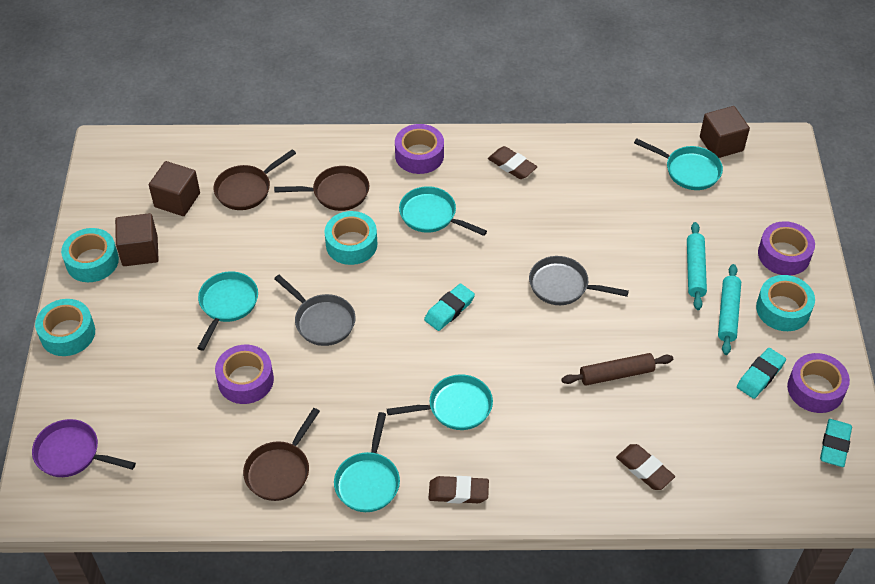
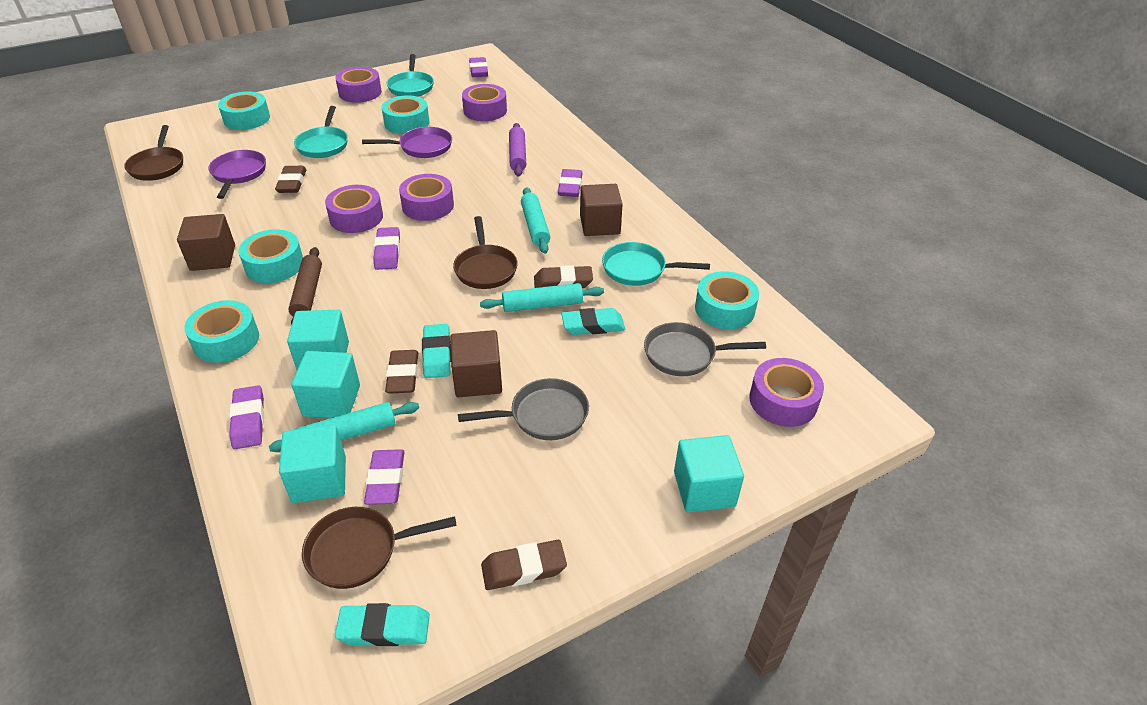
brown eraser: [428,476,489,504] [488,146,537,179] [616,444,675,490] = 3 -> [275,166,306,193] [385,350,418,393] [481,540,567,590] [534,265,593,288] = 4
purple eraser: none = 0 -> [229,385,264,449] [364,449,404,505] [373,227,400,270] [469,57,488,77] [558,169,582,197] = 5
purple pan: [32,419,136,477] = 1 -> [208,150,266,199] [362,127,452,158] = 2
purple rolling pin: none = 0 -> [509,123,526,177] = 1
purple tape: [215,345,274,404] [395,124,444,174] [758,221,815,276] [787,353,850,413] = 4 -> [325,185,383,233] [335,67,382,103] [399,174,454,221] [462,84,507,121] [749,358,824,427] = 5
turquoise cube: none = 0 -> [279,425,346,503] [287,310,349,370] [291,351,360,418] [674,435,744,512] = 4
turquoise pan: [198,271,258,351] [334,412,400,512] [387,374,493,430] [399,186,487,236] [634,138,723,190] = 5 -> [294,106,348,158] [386,54,434,97] [602,242,710,286] = 3
turquoise rolling pin: [687,222,707,310] [718,264,741,355] = 2 -> [269,402,419,452] [480,283,604,312] [521,187,550,254] = 3
turquoise tape: [35,299,95,356] [61,228,119,282] [324,211,377,265] [756,275,815,331] = 4 -> [184,300,259,363] [218,91,270,130] [239,229,303,283] [382,95,429,134] [695,271,759,329] = 5

